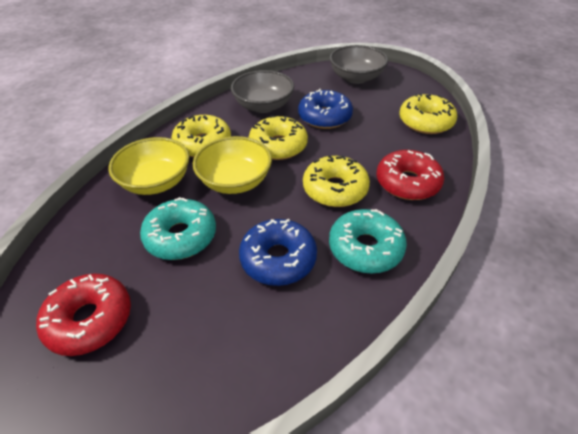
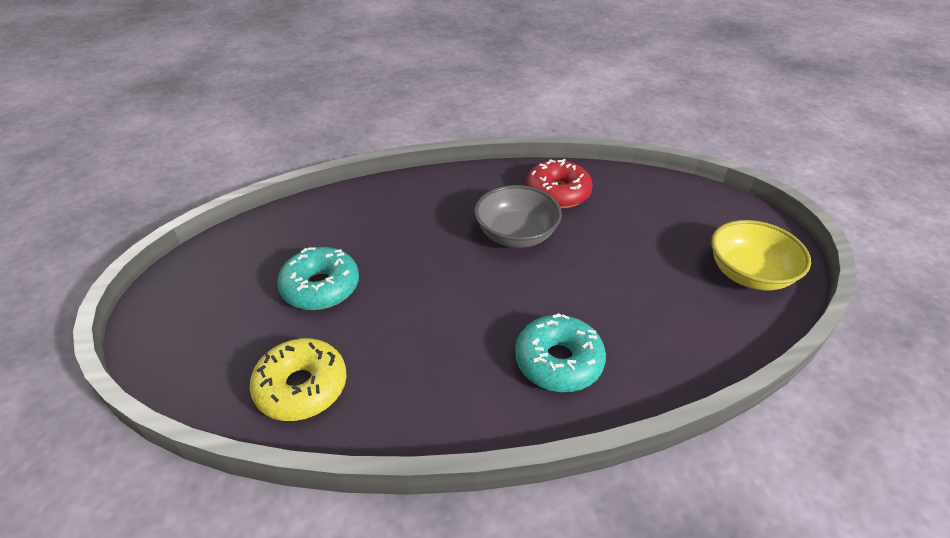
blue donut: [239,219,317,286] [298,89,353,129] = 2 -> none = 0
grey bowl: [231,70,294,113] [329,45,388,84] = 2 -> [474,185,562,248] = 1
red donut: [36,273,131,356] [376,150,444,200] = 2 -> [526,159,593,208] = 1
yellow bowl: [108,137,189,195] [193,136,272,194] = 2 -> [711,220,811,291] = 1
yellow donut: [171,115,231,157] [249,116,308,160] [303,155,370,207] [399,93,457,134] = 4 -> [250,338,347,421] = 1

